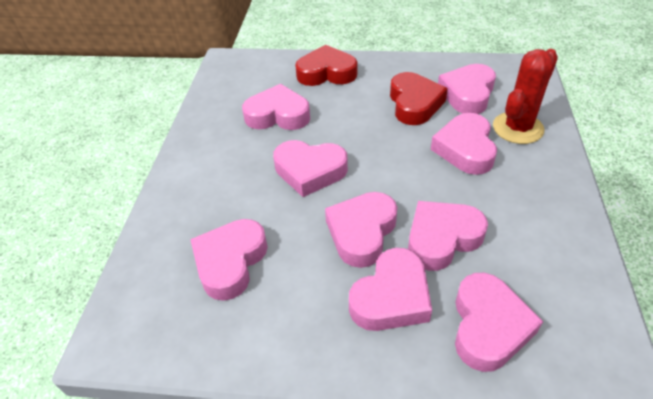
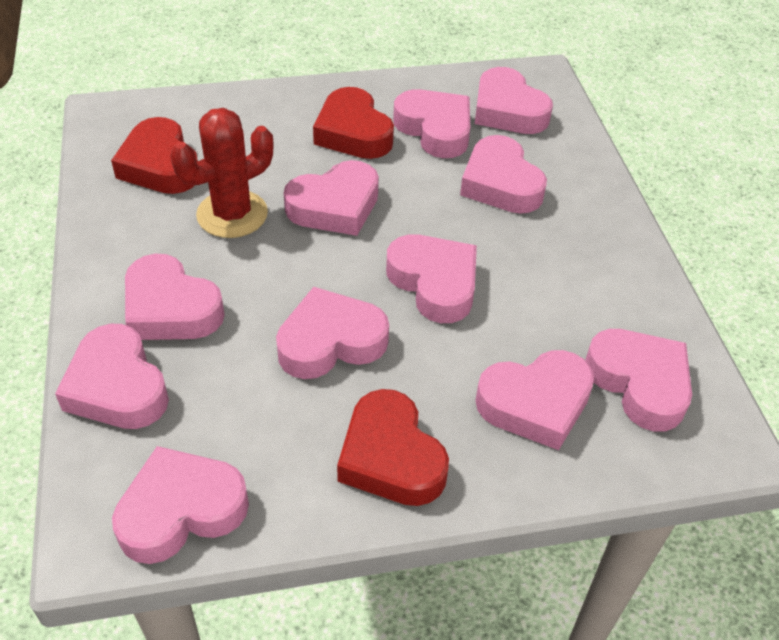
pink heart: [190,219,268,301] [242,84,310,130] [273,140,348,197] [325,192,397,268] [349,248,432,331] [408,201,488,271] [431,113,497,175] [438,64,496,114] [455,273,543,372] = 9 -> [55,324,169,429] [112,446,249,564] [125,254,225,340] [276,287,389,379] [284,160,379,236] [386,234,477,323] [393,89,470,158] [460,135,547,214] [475,67,553,134] [475,350,594,450] [585,329,692,431] = 11
red heart: [295,45,357,86] [390,72,448,125] = 2 -> [111,117,198,194] [313,87,394,159] [337,389,449,506] = 3

